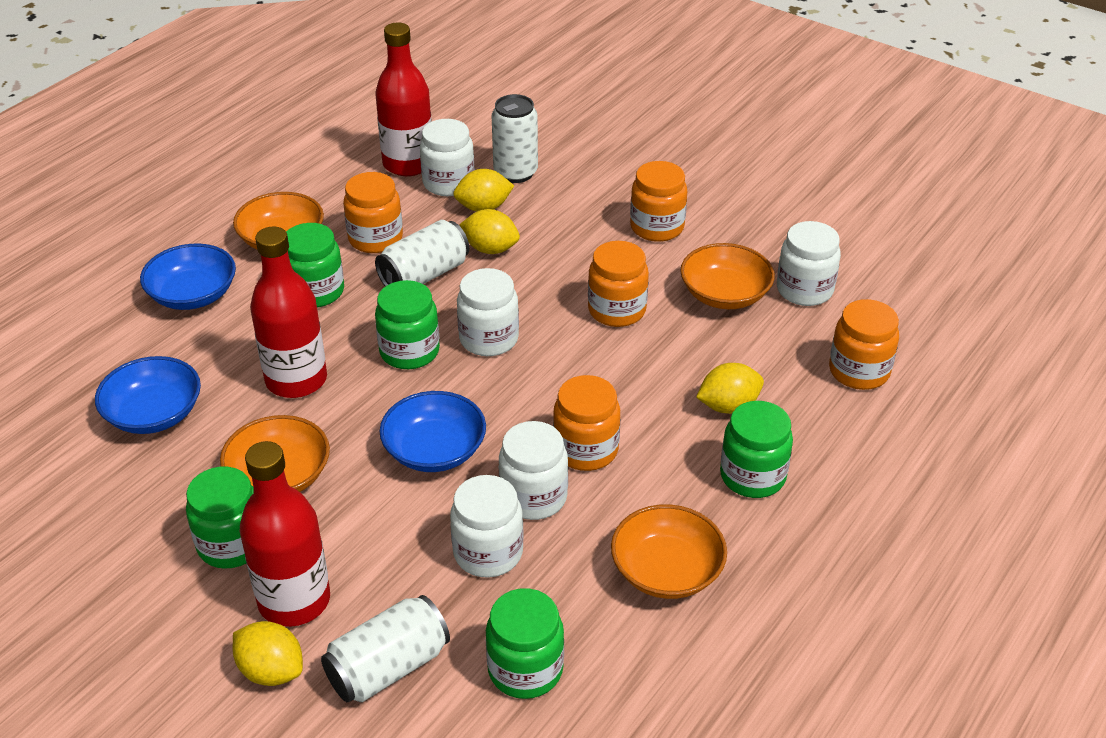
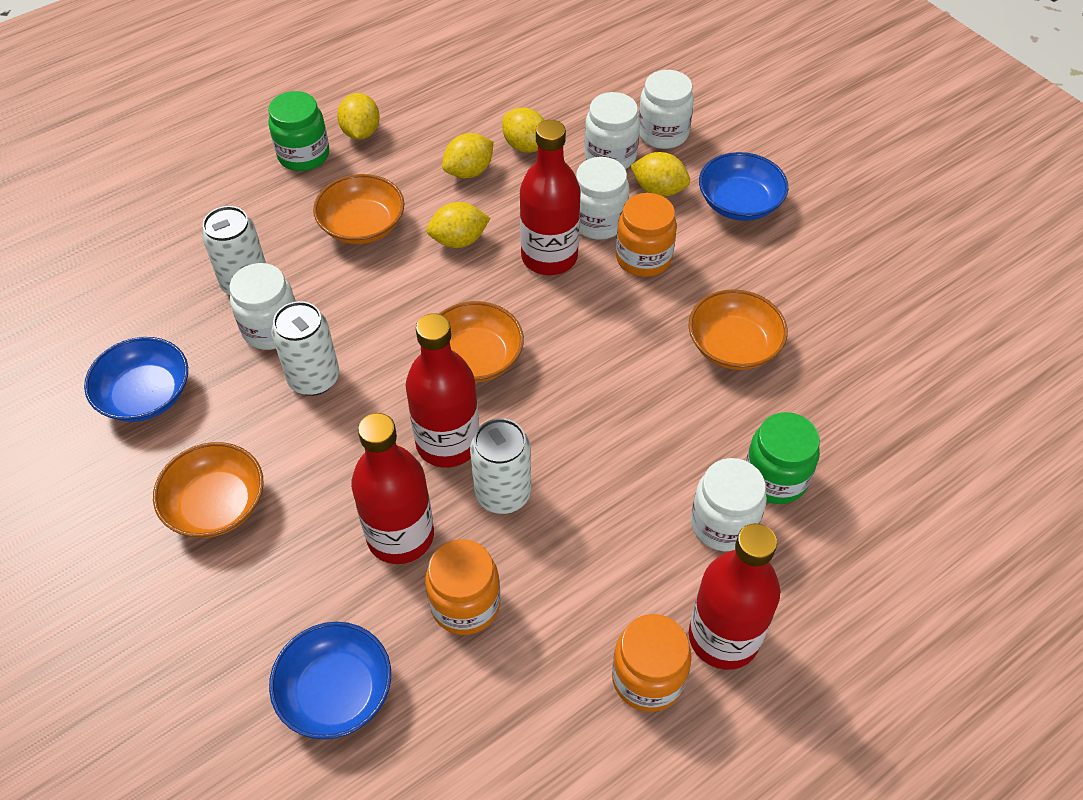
green jar: [186,467,254,569] [286,223,344,307] [375,280,440,369] [486,588,564,699] [720,401,793,498] = 5 -> [268,91,329,171] [746,412,820,504] = 2
orange jar: [343,172,403,253] [553,375,620,471] [588,241,649,327] [630,161,687,242] [829,299,899,390] = 5 -> [425,539,500,635] [612,614,692,712] [616,193,677,277] = 3
red bottle: [240,441,330,627] [250,227,327,398] [375,22,432,176] = 3 -> [351,413,434,564] [406,313,479,468] [520,120,581,275] [689,523,780,670] = 4
yellow lemon: [233,621,303,686] [453,169,514,212] [459,209,520,254] [696,363,764,414] = 4 -> [337,93,380,140] [426,202,490,248] [442,133,494,178] [502,108,545,153] [630,152,690,197] = 5

